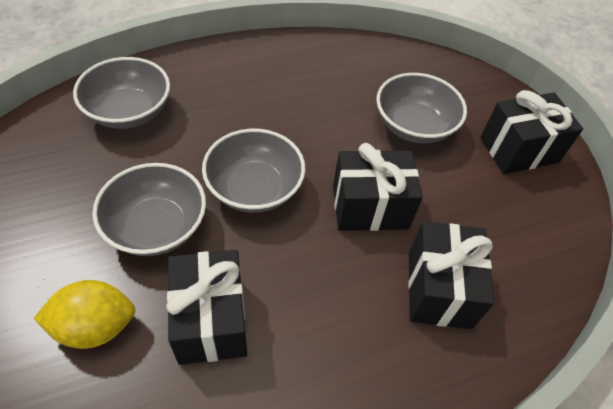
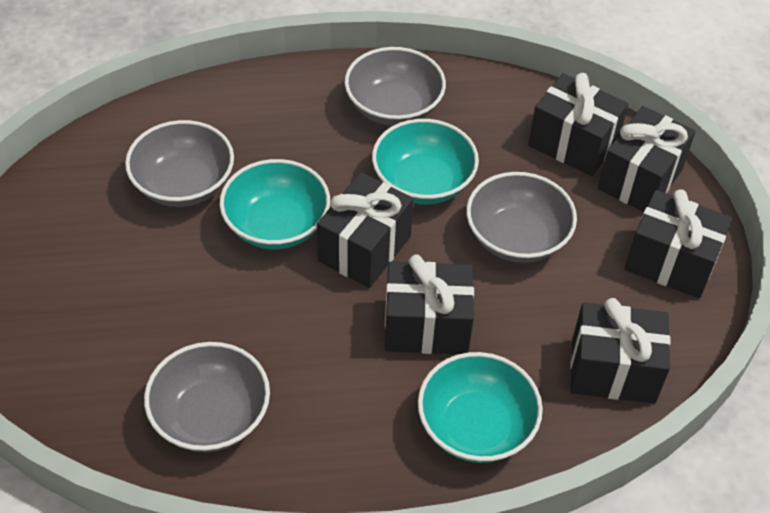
black gift: [166,250,247,365] [333,143,423,231] [408,221,495,329] [480,90,583,174] = 4 -> [317,172,414,288] [385,255,474,354] [528,73,628,176] [570,298,671,403] [598,106,696,212] [624,189,732,298] = 6
turquoise bowl: none = 0 -> [219,159,330,249] [372,119,479,205] [418,352,543,463] = 3
yellow lemon: [34,280,135,349] = 1 -> none = 0

